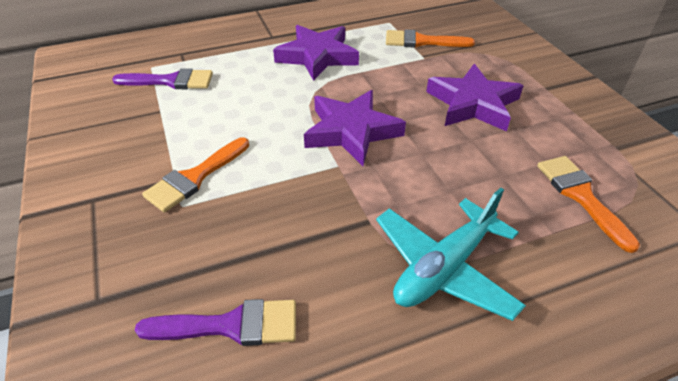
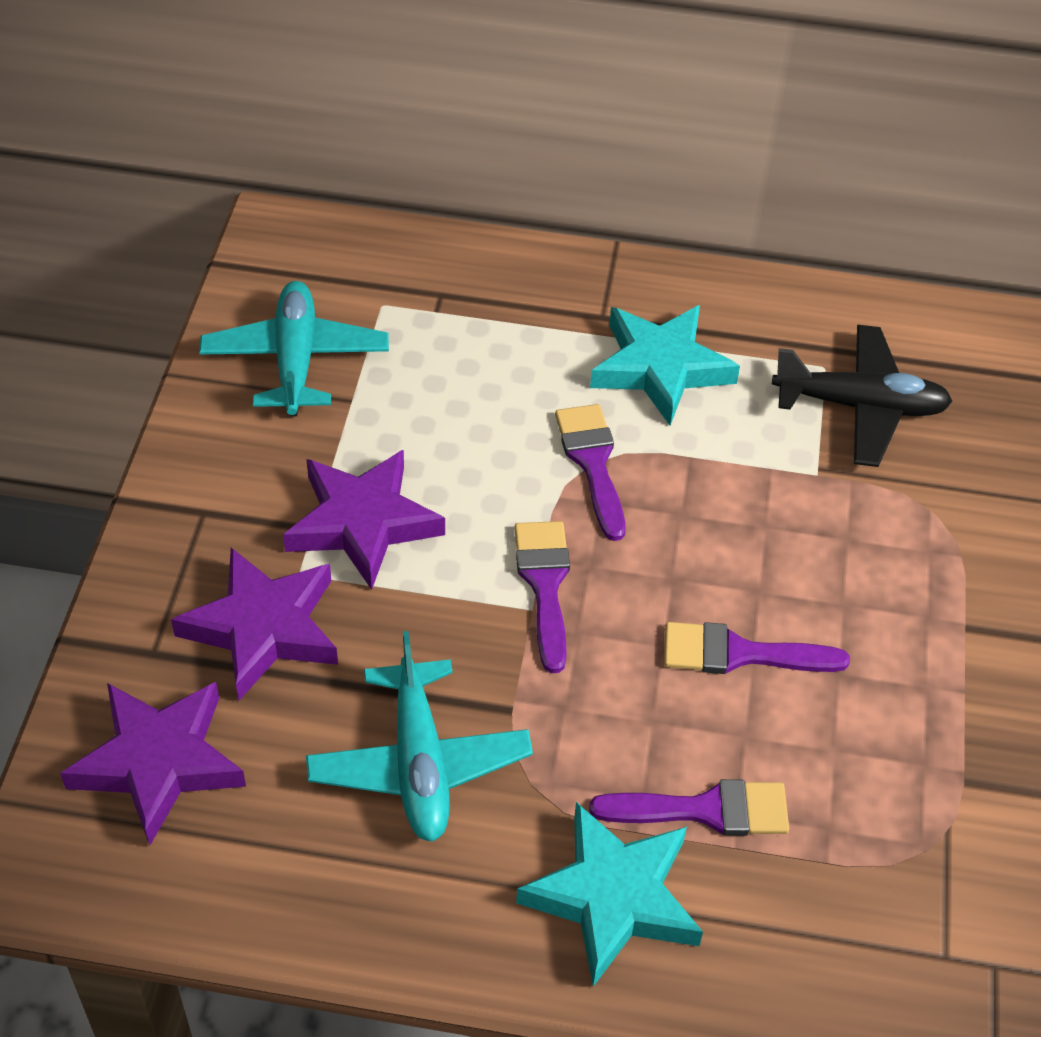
black plane: none = 0 -> [772,325,953,467] = 1
orange brush: [142,137,249,212] [386,29,475,47] [537,156,640,253] = 3 -> none = 0
purple brush: [112,68,213,89] [135,299,296,346] = 2 -> [514,521,570,673] [555,404,626,541] [589,779,789,836] [664,622,850,674] = 4
turquoise plane: [376,188,526,321] = 1 -> [199,281,389,416] [306,631,533,842] = 2
turquoise star: none = 0 -> [516,802,703,987] [590,305,740,425] = 2

